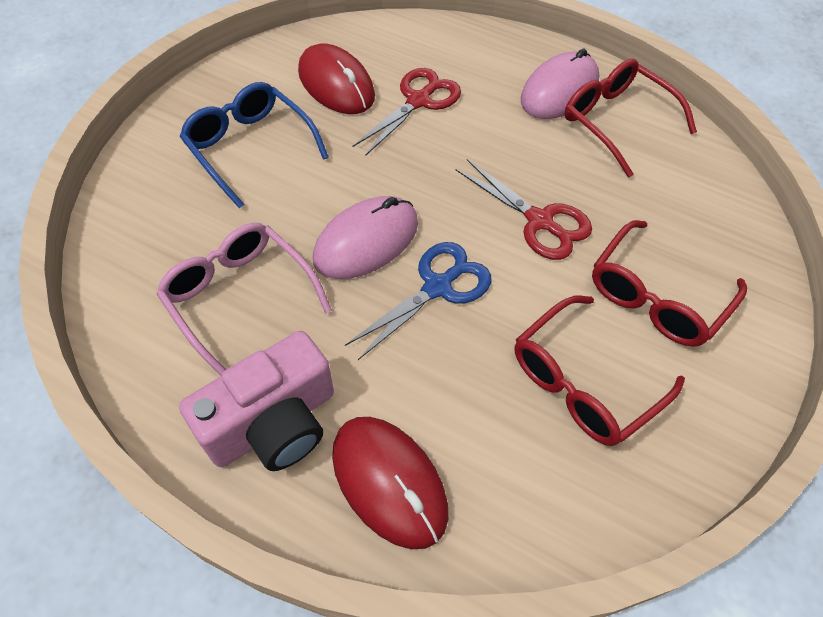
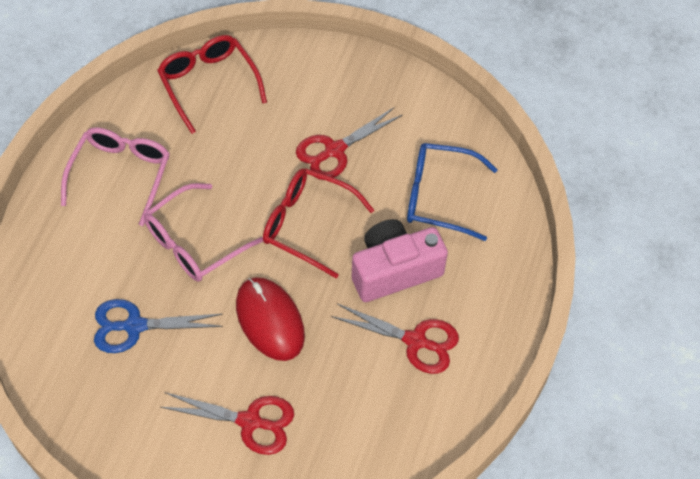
pink glasses: [156,223,332,376] = 1 -> [61,127,170,226] [144,183,263,282] = 2
pink mouse: [313,196,418,279] [521,48,599,119] = 2 -> none = 0
red glasses: [515,295,685,446] [564,59,697,177] [592,220,747,347] = 3 -> [157,35,267,134] [263,168,374,278] = 2
red mouse: [298,44,375,114] [332,417,448,549] = 2 -> [236,277,305,361] = 1
red scissors: [353,68,461,156] [456,159,592,260] = 2 -> [161,392,294,455] [296,107,402,180] [331,304,459,374] = 3

